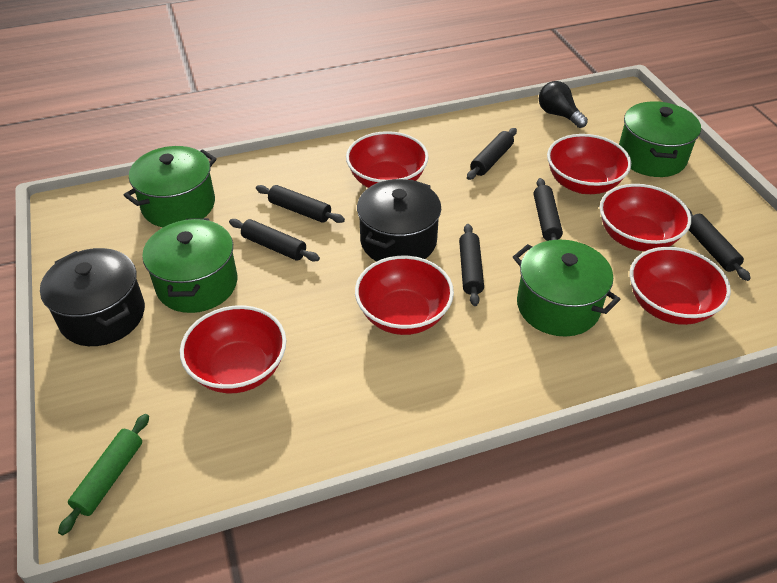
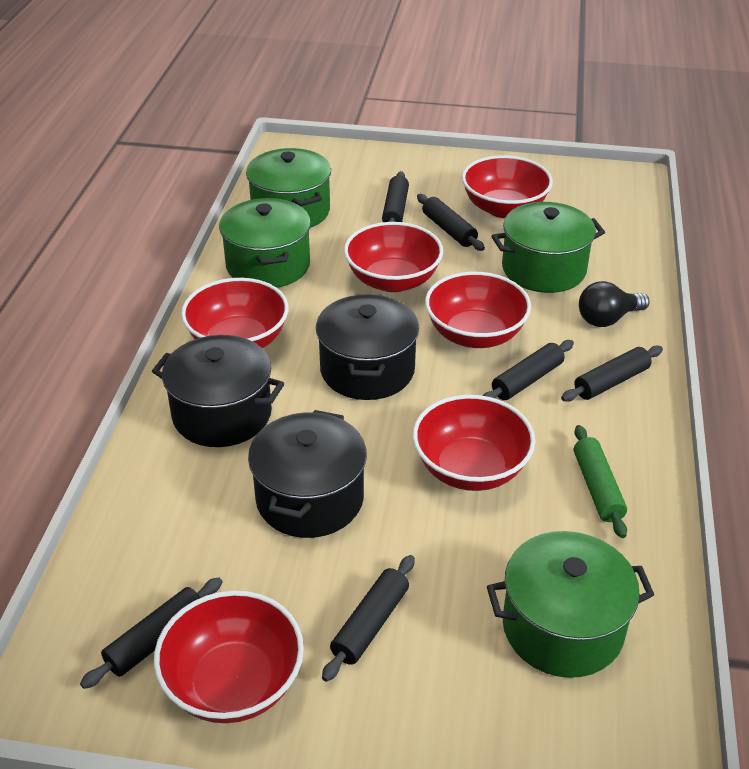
black pot: [40,248,145,346] [357,179,441,261] = 2 -> [152,335,284,447] [248,410,367,538] [316,294,419,400] = 3

